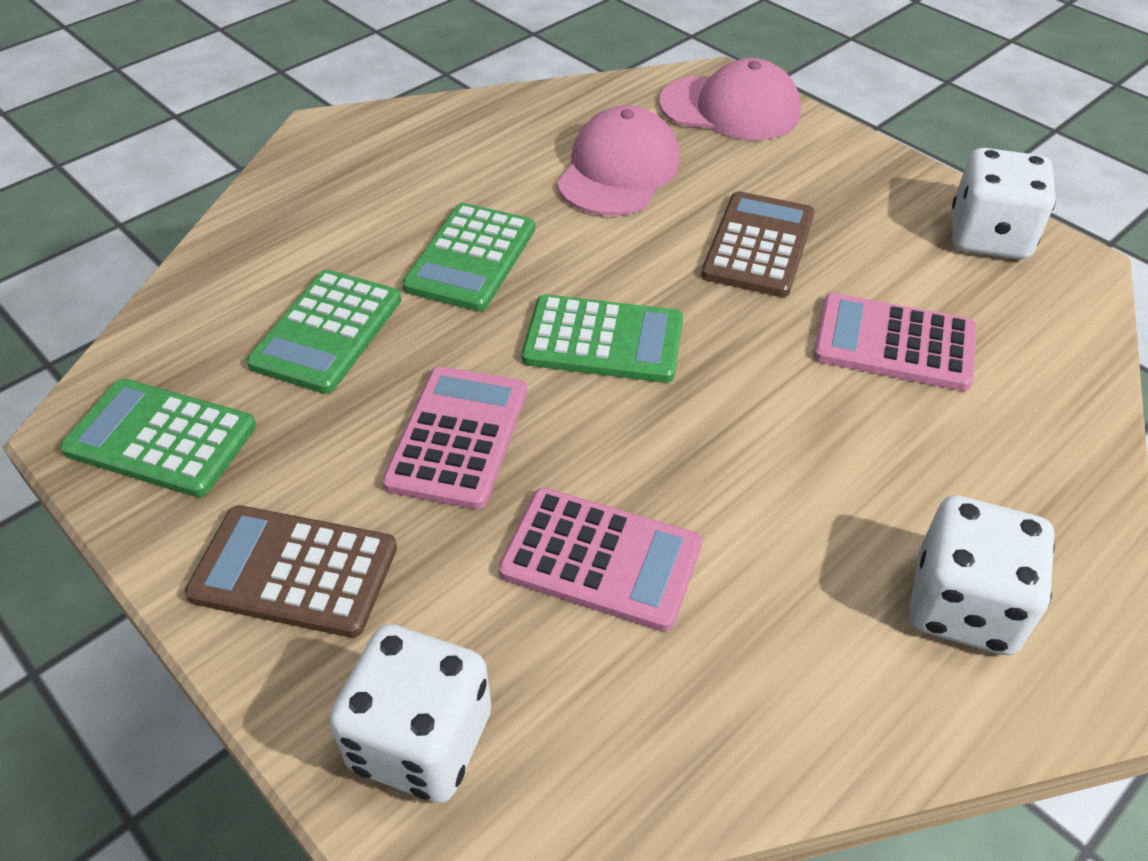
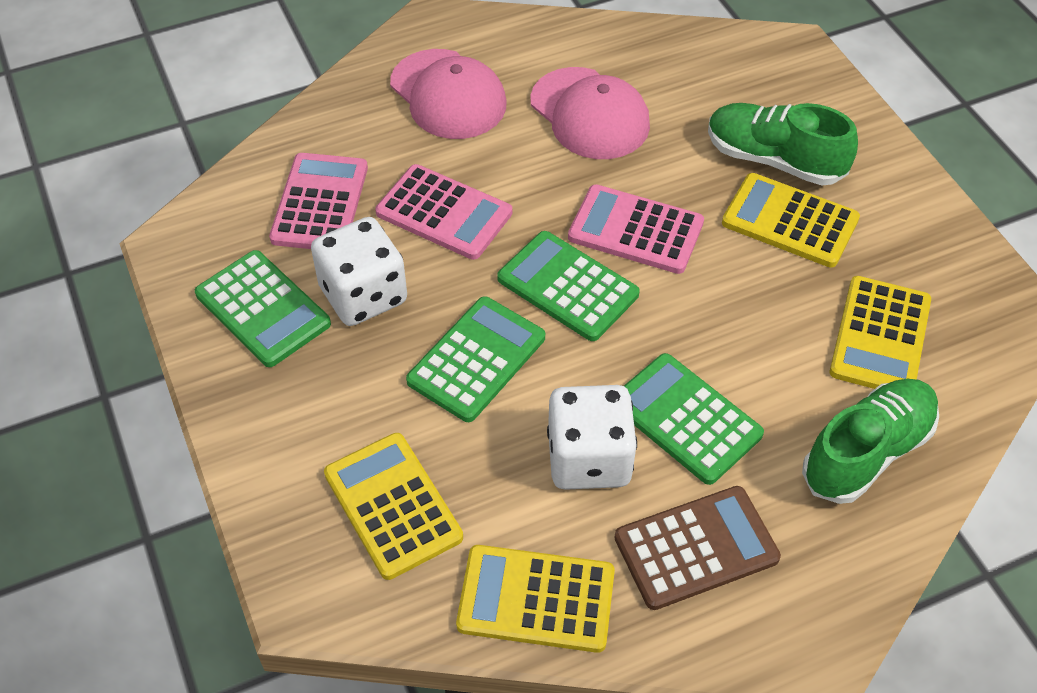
brown calculator: [185,505,397,638] [701,191,815,297] = 2 -> [614,486,781,610] = 1
green shoe: none = 0 -> [708,103,858,185] [802,379,939,504] = 2
white dice: [329,624,491,803] [909,495,1055,655] [952,148,1056,260] = 3 -> [311,217,407,326] [547,385,637,490] = 2
yellow calculator: none = 0 -> [324,433,463,580] [456,545,615,653] [722,173,860,268] [830,276,931,389] = 4

